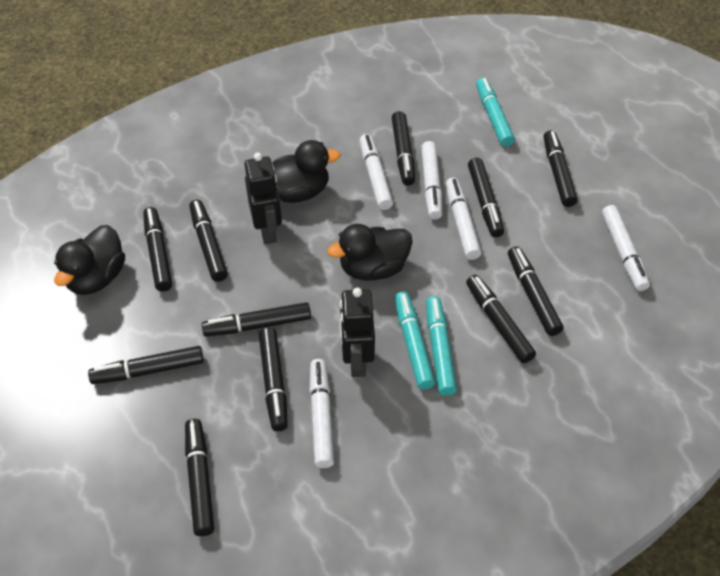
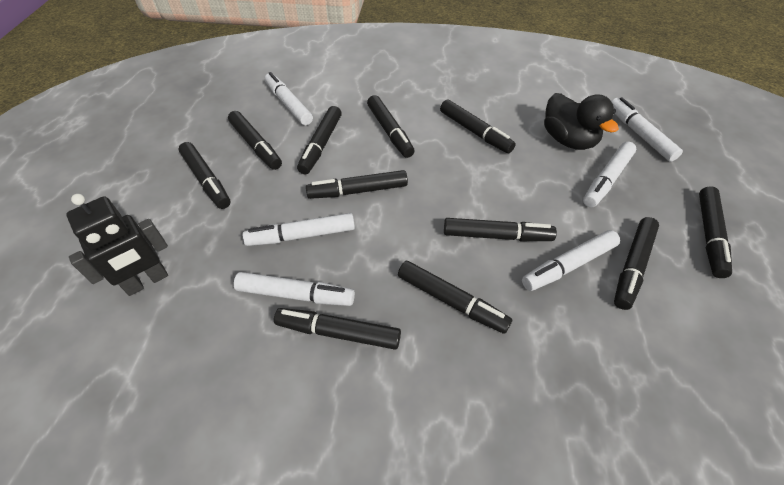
black duck: [54,225,125,295] [272,140,341,203] [327,224,413,281] = 3 -> [544,93,619,150] = 1
black robot: [245,153,282,244] [340,288,375,377] = 2 -> [66,194,168,296] = 1
turquoise marker: [395,292,435,390] [426,296,457,396] [476,78,515,147] = 3 -> none = 0
white marker: [309,359,334,468] [360,134,393,210] [421,141,442,219] [446,178,481,260] [602,205,650,291] = 5 -> [234,272,355,306] [243,213,355,246] [265,72,313,125] [522,230,620,291] [583,142,636,207] [611,97,683,162] = 6

